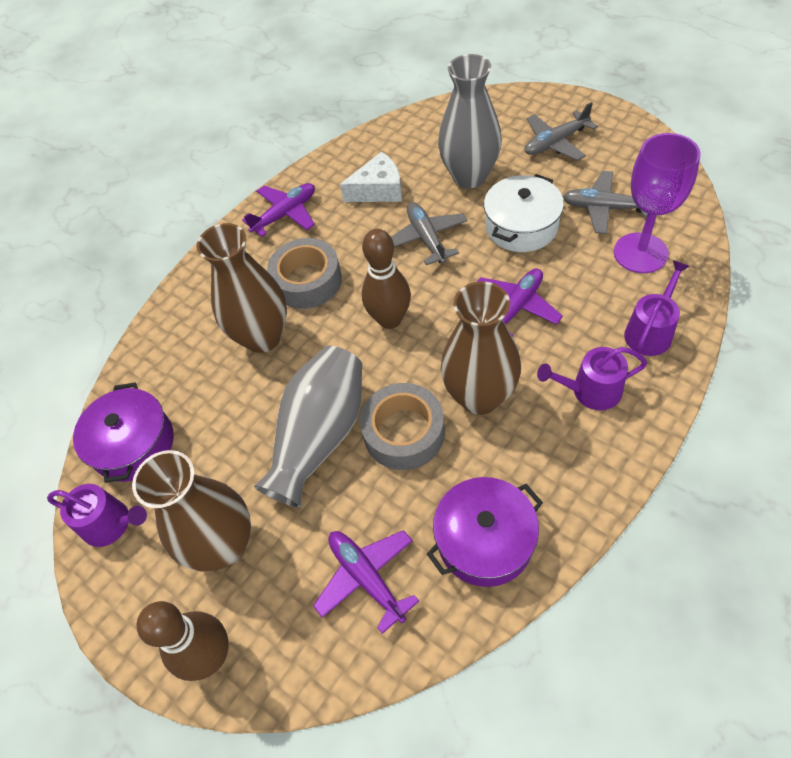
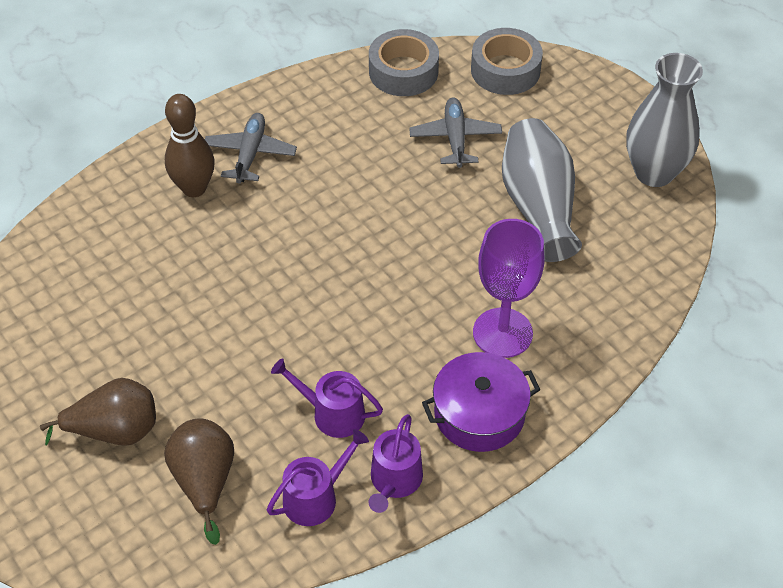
brown bowling pin: [136,601,229,681] [362,229,411,329] = 2 -> [165,94,215,197] = 1
brown pear: none = 0 -> [40,378,156,446] [164,418,234,545] = 2
brown vase: [132,450,251,572] [196,223,287,353] [441,281,521,415] = 3 -> none = 0
grey plane: [391,202,468,265] [525,102,598,161] [562,171,648,234] = 3 -> [205,113,297,184] [409,98,502,168] = 2
purple plane: [242,183,315,237] [313,530,419,634] [477,268,563,336] = 3 -> none = 0
purple pot: [73,382,174,483] [427,477,543,587] = 2 -> [422,352,540,452] = 1
white cheese: [340,152,402,202] = 1 -> none = 0
white pot: [484,174,564,252] = 1 -> none = 0

